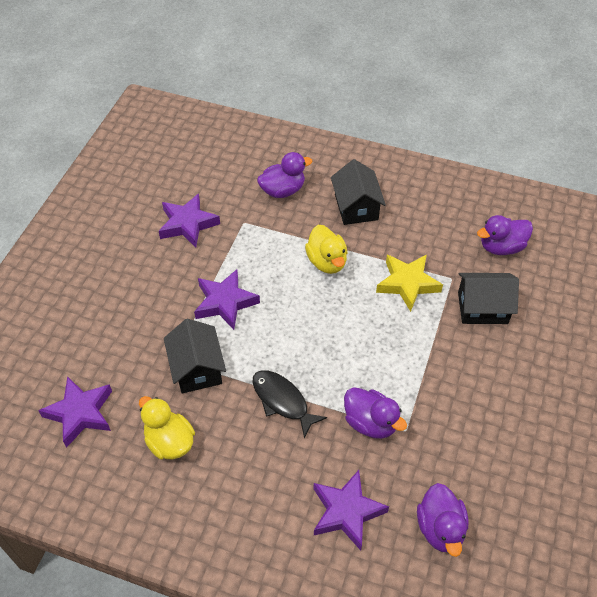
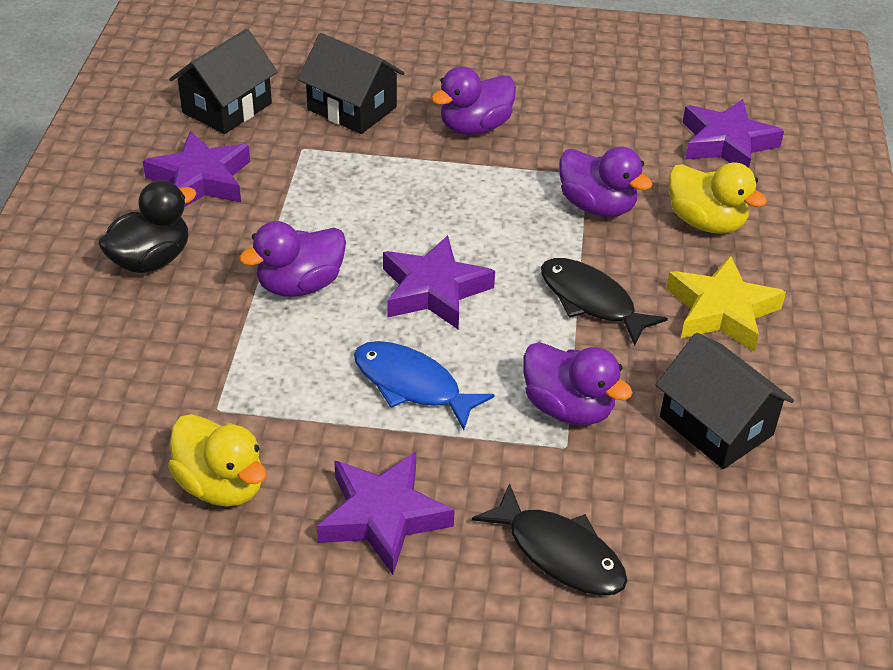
black duck: none = 0 -> [98,180,197,273] = 1
black fish: [253,370,327,439] = 1 -> [472,483,627,595] [541,258,668,346] = 2
blue fish: none = 0 -> [354,341,495,430] = 1

